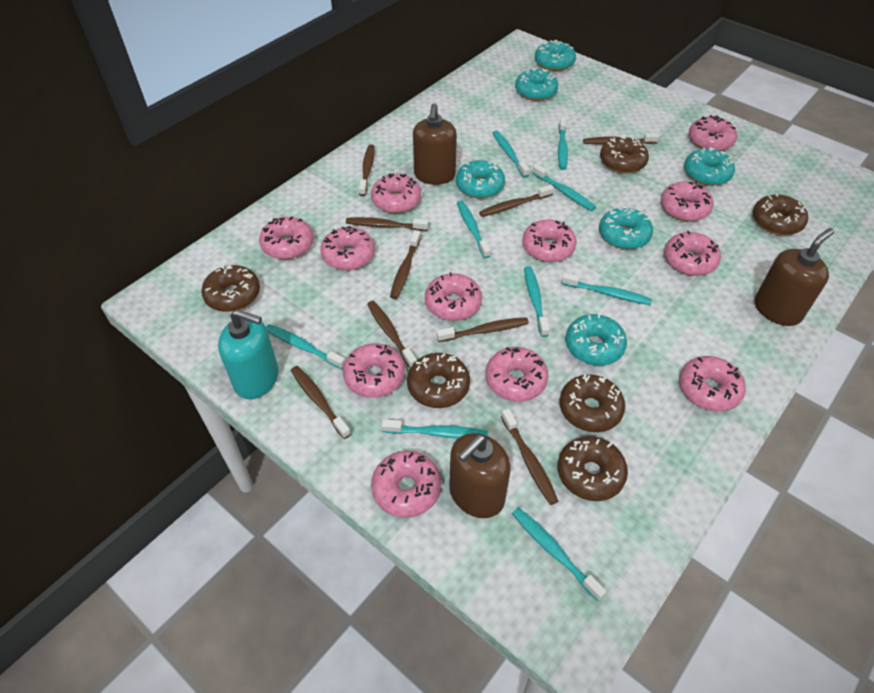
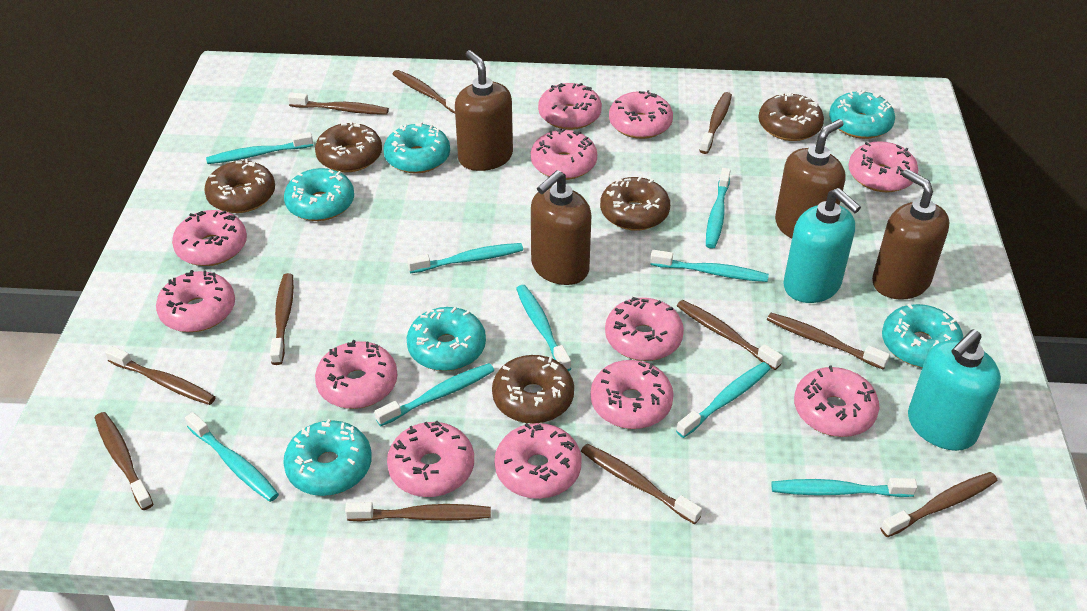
brown donut: [201,265,260,312] [407,353,470,408] [558,436,628,501] [559,374,625,432] [600,136,649,173] [753,193,808,235] = 6 -> [204,159,275,213] [315,121,382,172] [492,355,574,423] [600,177,670,231] [758,93,824,141] = 5
brown soap dispenser: [413,103,457,185] [449,433,511,518] [755,228,834,326] = 3 -> [455,50,513,171] [531,170,591,285] [775,119,845,238] [872,169,949,300] = 4
brown toothbrush: [291,366,351,439] [346,217,429,231] [359,144,375,196] [367,301,417,368] [390,231,421,299] [436,317,529,342] [479,185,554,217] [501,408,558,505] [583,133,659,144] = 9 -> [95,412,153,510] [105,346,216,405] [270,273,294,365] [288,92,389,115] [345,502,491,522] [393,70,456,114] [581,444,702,524] [677,300,783,370] [699,92,732,154] [767,313,890,369] [880,472,997,537] = 11
turquoise soap dispenser: [218,309,279,399] = 1 -> [783,188,861,303] [908,329,1001,451] = 2

